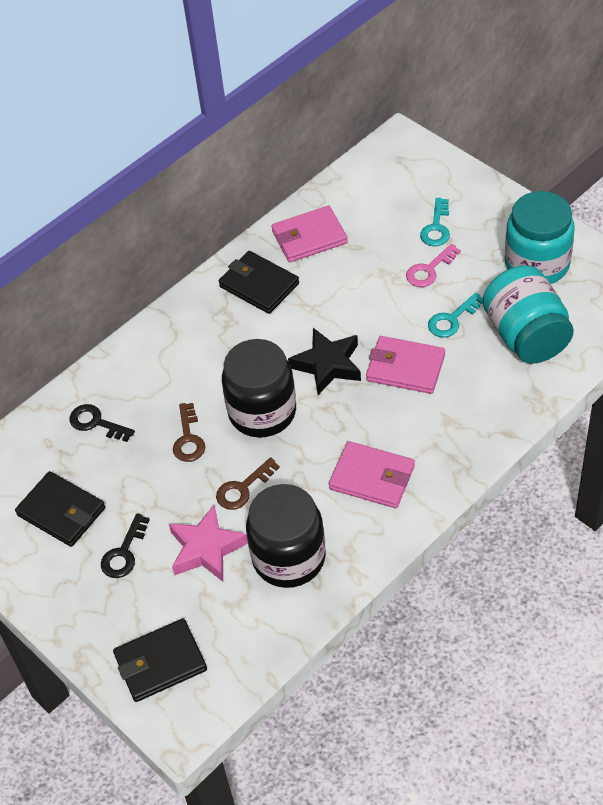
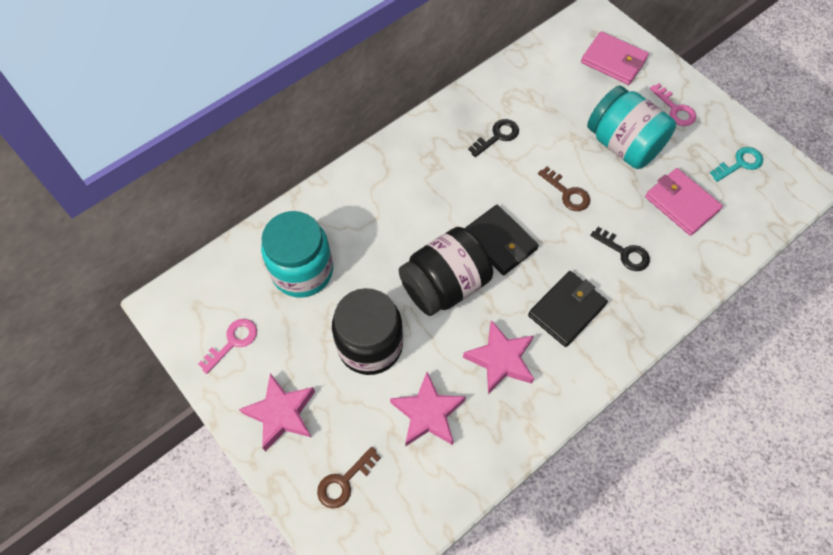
black star: [288,328,361,395] = 1 -> none = 0
black wallet: [15,471,105,547] [113,619,207,702] [219,251,299,314] = 3 -> [465,205,539,275] [528,271,608,347] = 2
pink key: [406,244,461,287] = 1 -> [198,319,257,374] [650,83,696,126] = 2
pink star: [169,505,248,582] = 1 -> [239,373,315,451] [390,372,466,446] [463,320,534,394] = 3
pink wallet: [272,205,348,262] [329,441,415,508] [366,336,445,394] = 3 -> [581,31,649,85] [645,168,723,236] = 2
turquoise key: [420,198,450,246] [428,293,483,338] = 2 -> [710,147,763,182] = 1

